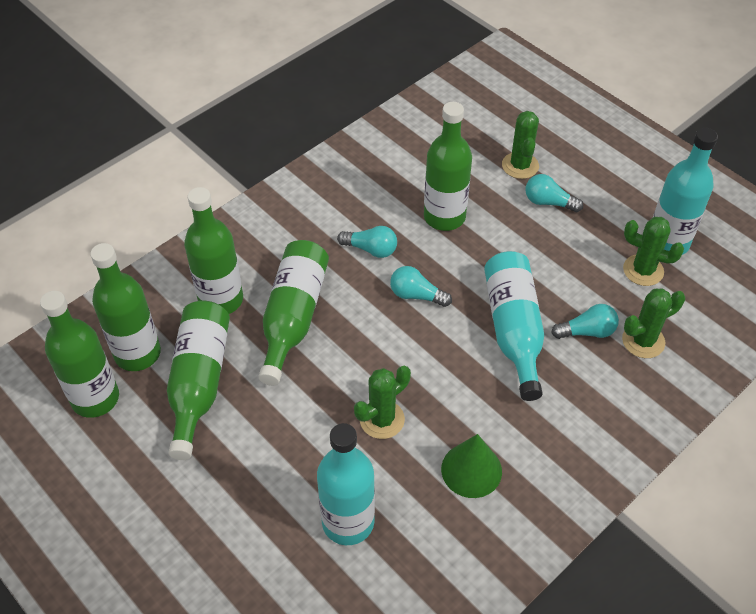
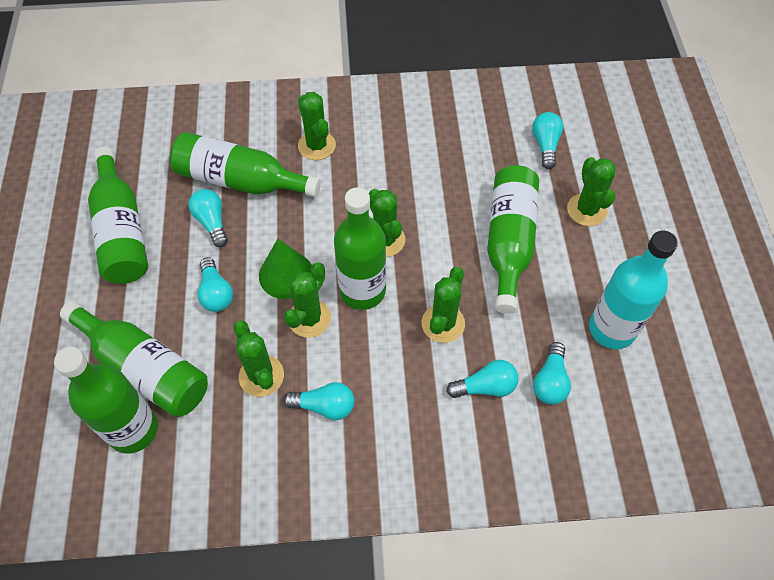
green cactus: [354,366,411,439] [502,111,539,179] [622,288,685,358] [623,217,684,286] = 4 -> [234,321,284,397] [284,262,331,338] [298,92,336,160] [369,189,405,257] [422,267,465,343] [567,157,616,226] = 6
turquoise bottle: [317,423,375,545] [484,251,544,401] [653,128,718,255] = 3 -> [589,231,678,349] = 1
turquoise light bulb: [337,226,397,258] [390,266,452,307] [526,174,583,212] [551,304,619,339] = 4 -> [189,189,228,248] [198,257,233,312] [283,382,355,420] [446,360,519,398] [532,112,563,169] [533,342,571,405] = 6

